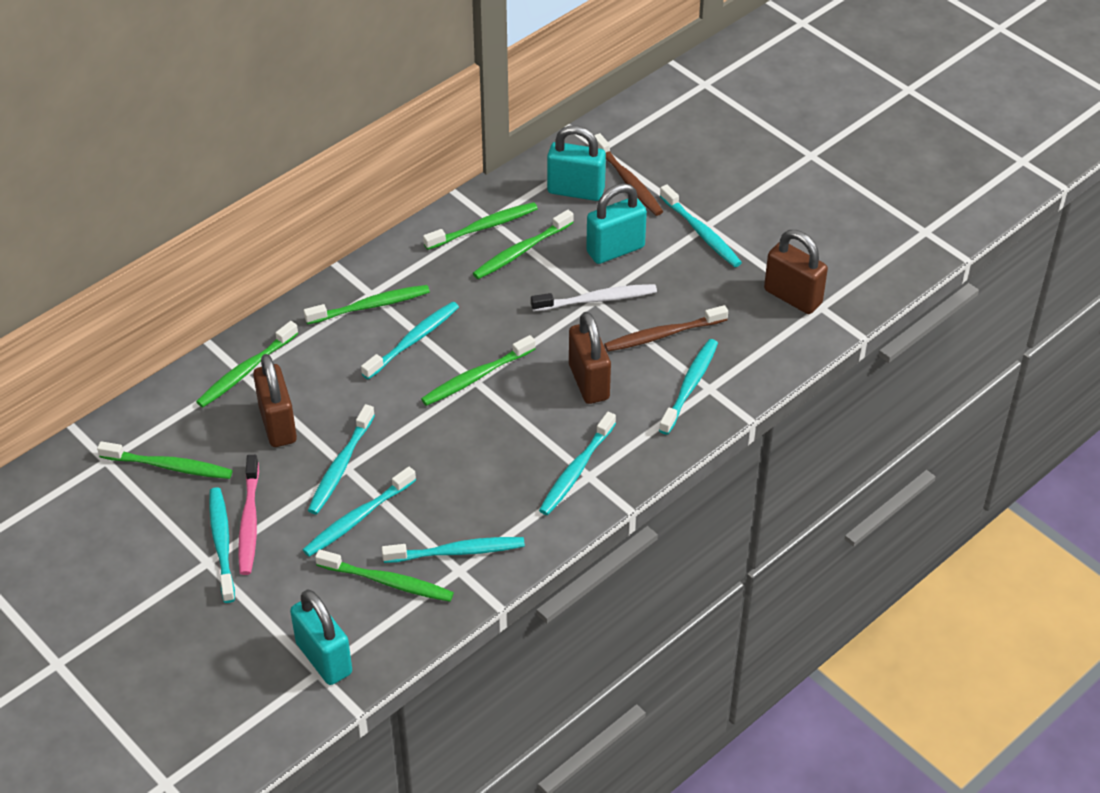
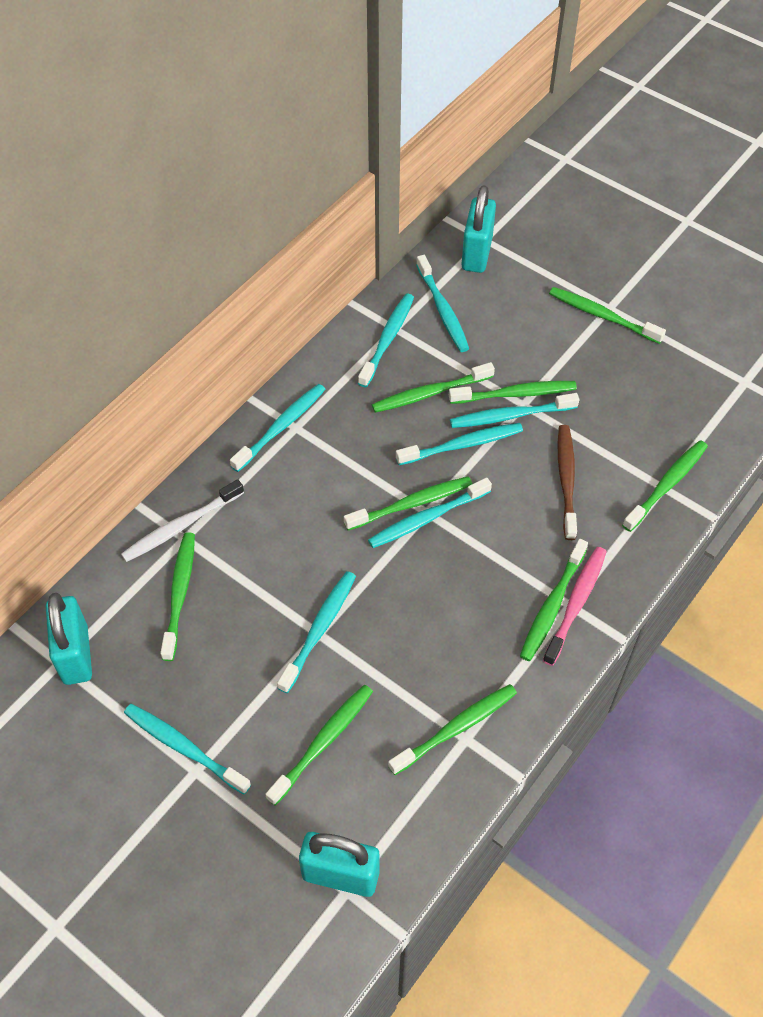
brown padlock: [253,354,297,447] [569,312,611,404] [764,230,828,314] = 3 -> none = 0
brown toothbrush: [594,133,663,216] [604,305,728,352] = 2 -> [558,425,577,540] = 1
green toothbrush: [97,441,233,479] [196,321,298,407] [304,285,430,325] [315,549,454,602] [421,335,535,406] [423,202,538,250] [473,210,574,279] = 7 -> [160,532,195,661] [265,685,373,806] [344,476,472,530] [372,362,495,413] [388,684,517,775] [449,381,577,404] [520,539,588,661] [549,287,666,344] [622,440,708,532] = 9

